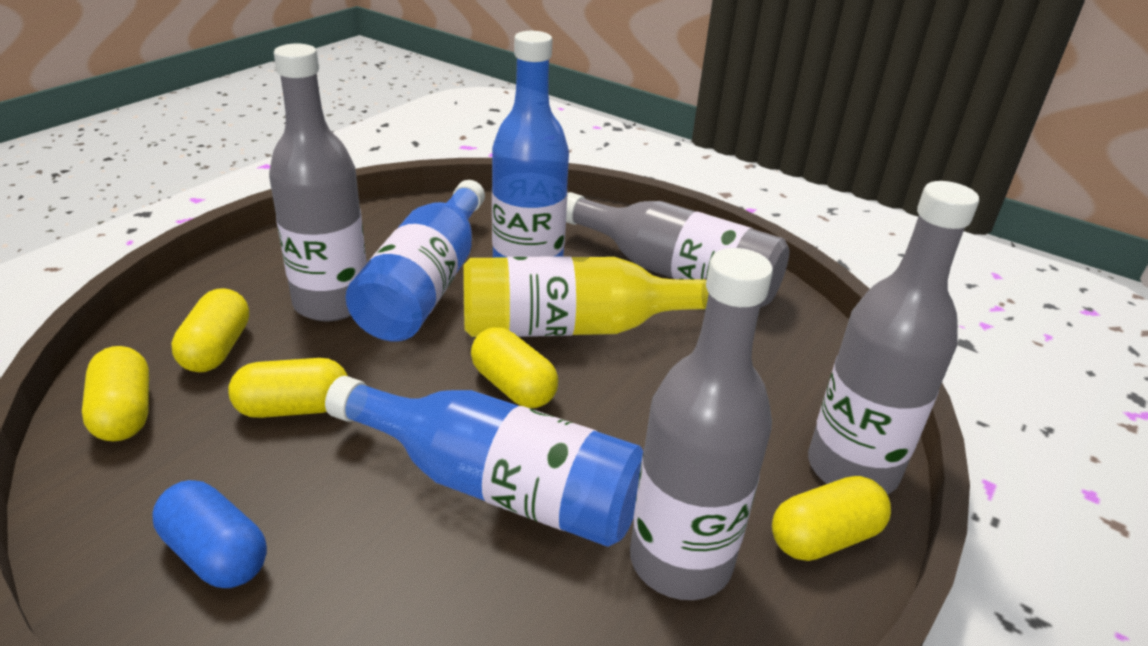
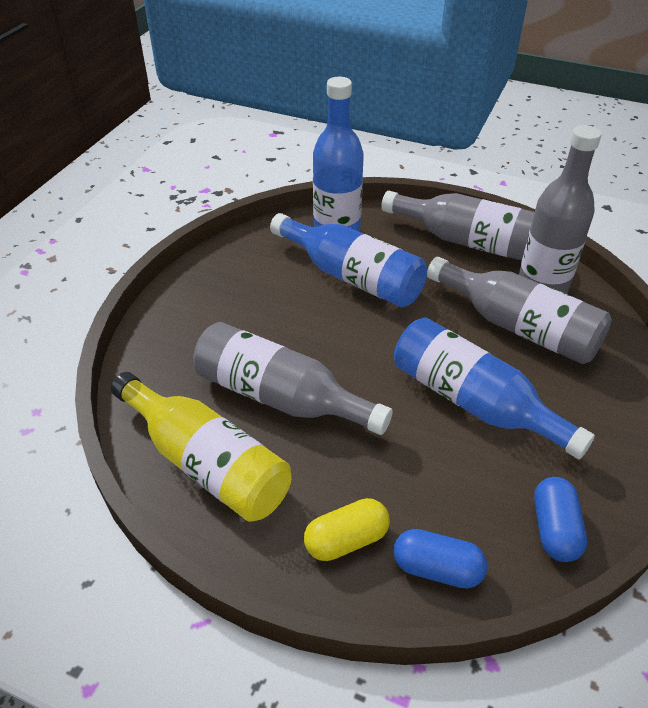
blue capsule: [152,480,267,588] = 1 -> [393,529,487,589] [534,477,587,562] = 2
yellow capsule: [82,346,149,441] [171,288,249,372] [228,358,348,418] [471,327,558,408] [772,476,891,561] = 5 -> [304,498,390,561] = 1

